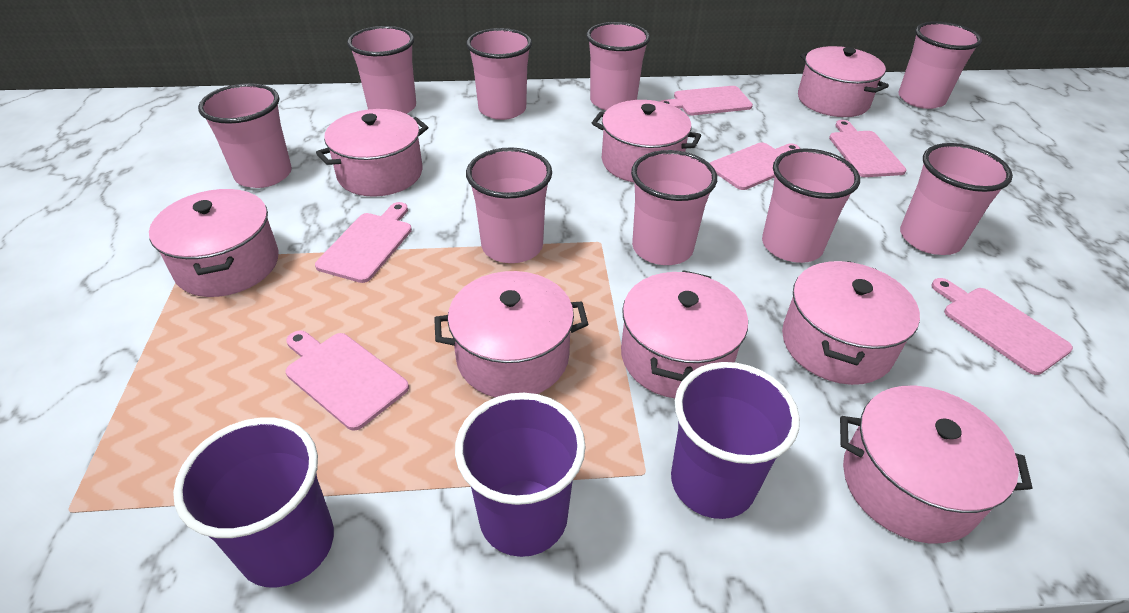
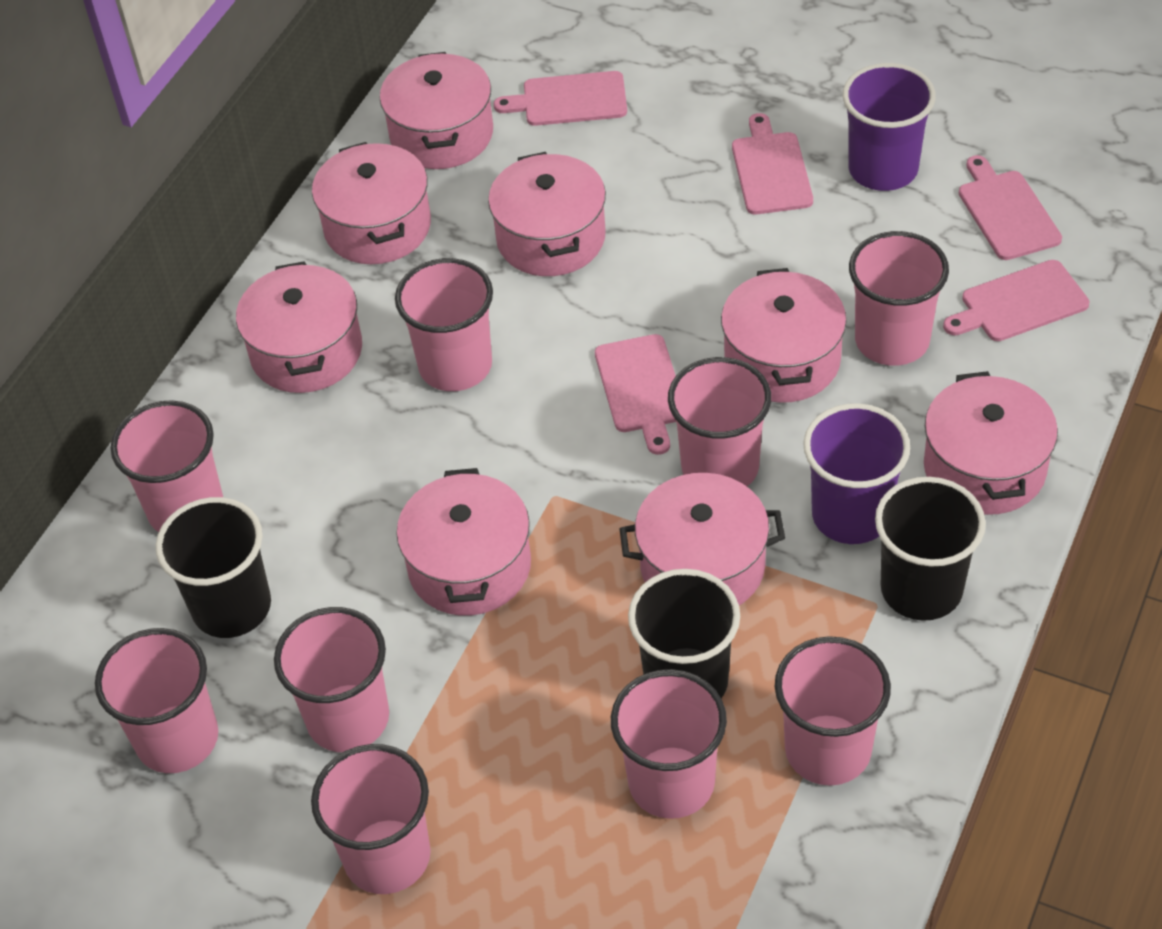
black cup: none = 0 -> [156,497,271,638] [628,569,740,698] [875,477,986,621] = 3
pink cutting board: [286,330,409,431] [315,202,412,283] [660,86,753,115] [710,142,800,190] [829,120,906,177] [931,278,1073,375] = 6 -> [494,71,627,126] [595,334,676,455] [732,113,813,215] [943,260,1089,341] [959,155,1062,260] = 5
purple cup: [173,417,334,587] [455,393,586,557] [671,362,800,519] = 3 -> [803,403,910,544] [843,63,936,191] = 2

